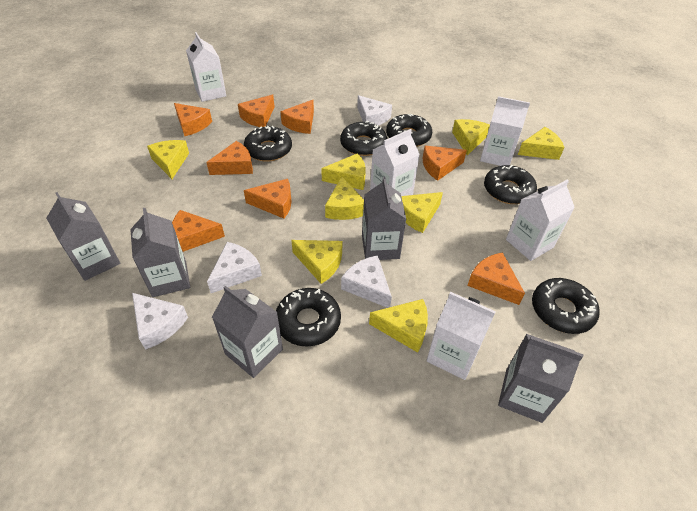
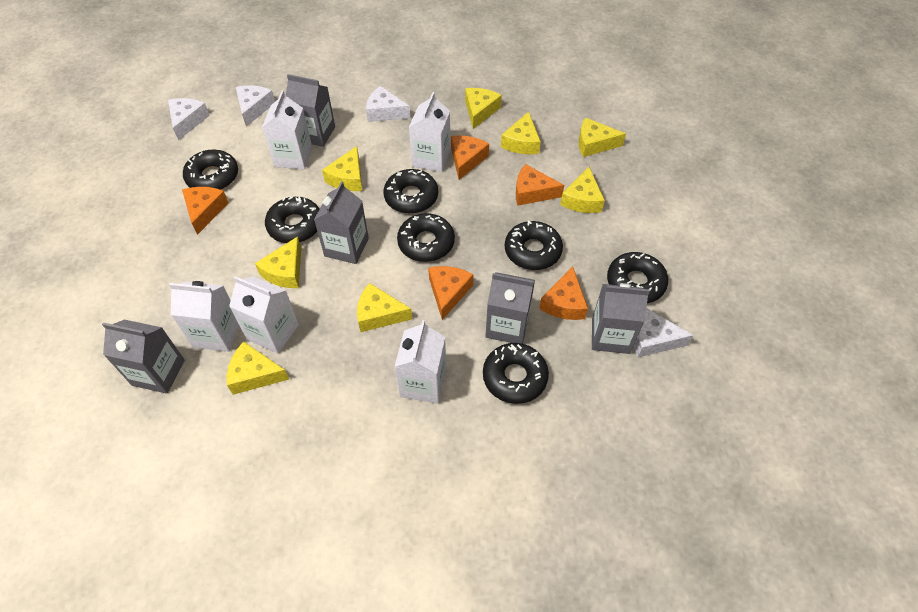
black donut: [244,126,292,162] [276,288,341,347] [340,121,387,156] [386,114,432,147] [484,165,537,204] [532,278,600,334] = 6 -> [183,150,238,190] [265,197,320,243] [384,169,438,214] [397,213,455,262] [483,343,549,404] [505,220,563,270] [607,252,668,303] = 7
orange cheese: [172,210,225,252] [174,103,212,136] [206,141,253,175] [238,95,275,127] [244,179,292,219] [280,100,314,134] [423,146,467,181] [467,252,525,305] = 8 -> [182,187,229,235] [428,266,474,320] [451,135,489,180] [516,164,564,206] [539,266,588,320] = 5

